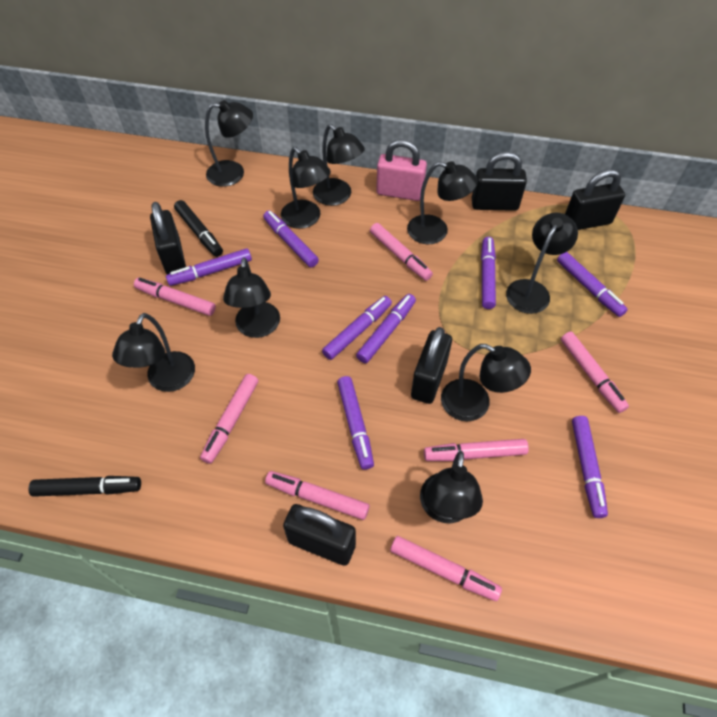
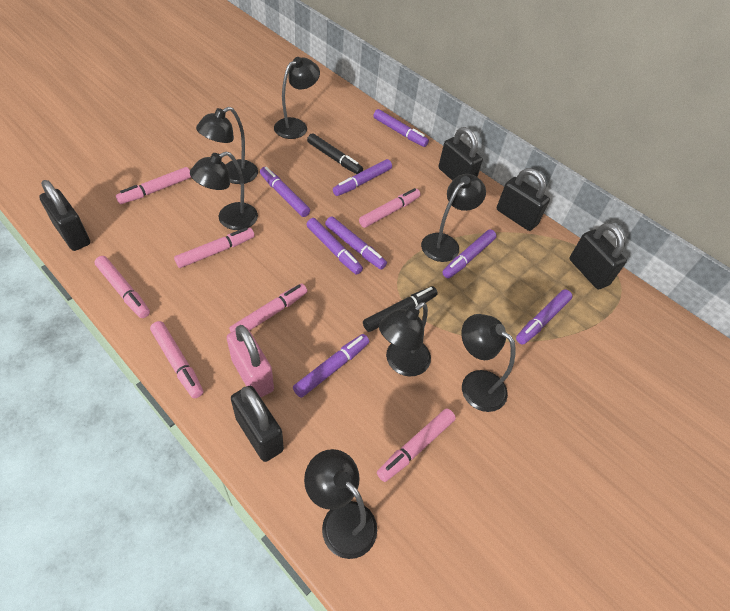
black lamp: [112,313,195,392] [205,100,253,187] [223,257,280,338] [281,147,331,229] [313,124,365,206] [407,161,478,244] [420,451,483,523] [441,344,531,421] [506,213,578,314] = 9 -> [190,152,258,230] [196,107,258,184] [274,57,320,139] [304,449,377,559] [379,302,431,377] [421,174,486,262] [461,314,516,412] = 7

